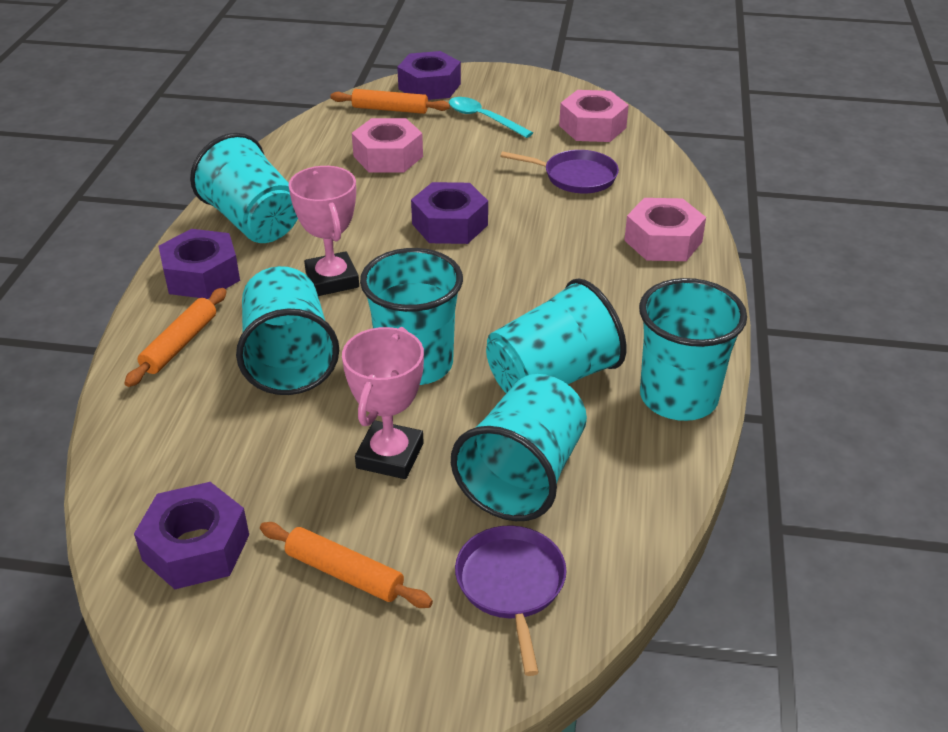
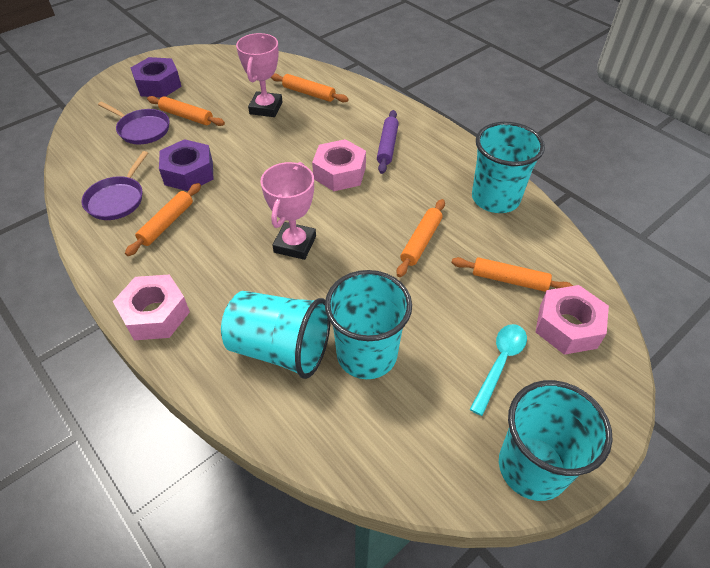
orange rolling pin: [124,288,227,387] [260,522,433,608] [330,89,450,114] = 3 -> [125,183,201,256] [147,96,225,126] [271,73,349,102] [397,199,445,277] [451,257,573,292] = 5
purple nut: [134,482,249,589] [158,229,240,299] [397,51,461,100] [411,182,488,244] = 4 -> [131,57,182,97] [159,139,214,191] = 2
purple rolling pin: none = 0 -> [377,110,399,174] = 1
turquoise cup: [190,133,298,243] [236,266,339,395] [360,248,463,385] [451,374,587,521] [486,278,626,393] [639,278,747,421] = 6 -> [221,291,331,379] [325,270,412,379] [472,122,545,213] [499,380,613,501] = 4

